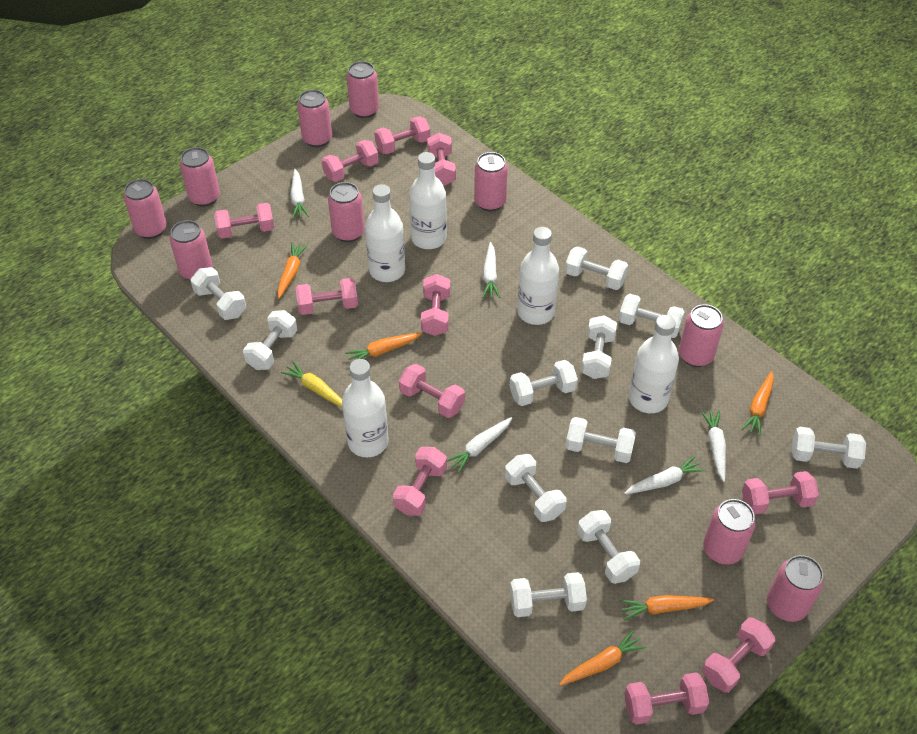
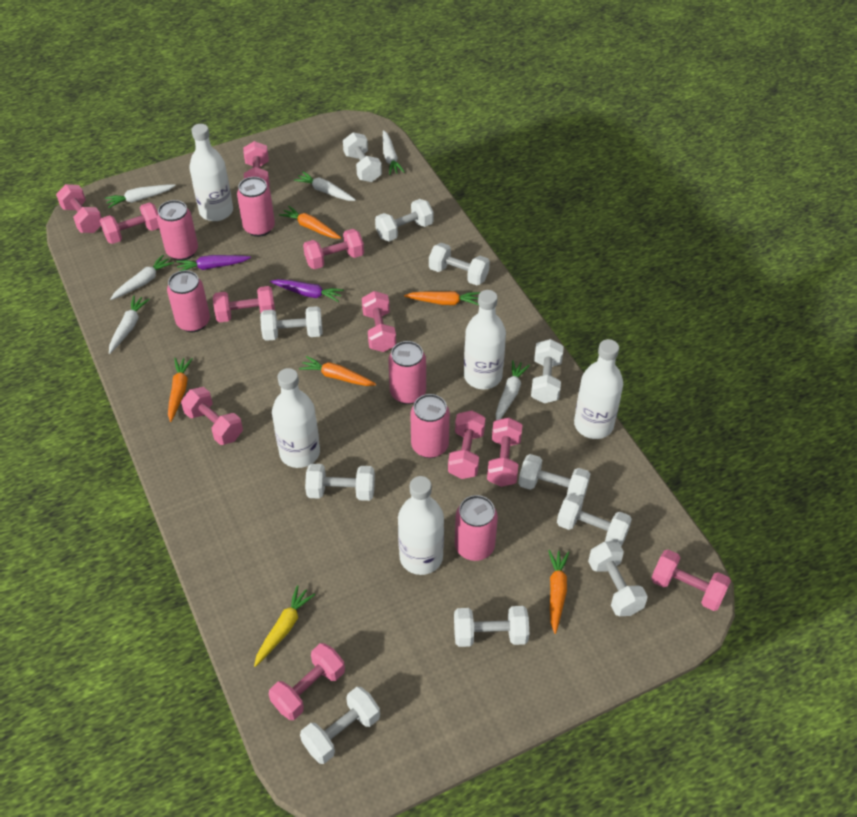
pink can: [124,179,167,239] [170,220,213,280] [180,147,220,207] [297,90,332,147] [328,182,365,242] [347,61,379,118] [474,152,508,211] [679,304,724,367] [703,499,756,565] [767,555,824,622] = 10 -> [157,200,198,261] [167,270,210,332] [237,177,275,237] [388,341,426,404] [410,394,450,458] [455,495,498,561] = 6
purple carrot: none = 0 -> [176,255,251,271] [270,279,344,302] = 2
white carrot: [290,169,309,219] [447,417,512,473] [482,242,500,298] [624,456,705,494] [701,410,726,482] = 5 -> [105,184,176,208] [109,296,150,354] [110,255,174,300] [294,171,356,201] [383,130,405,175] [496,360,530,420] = 6

